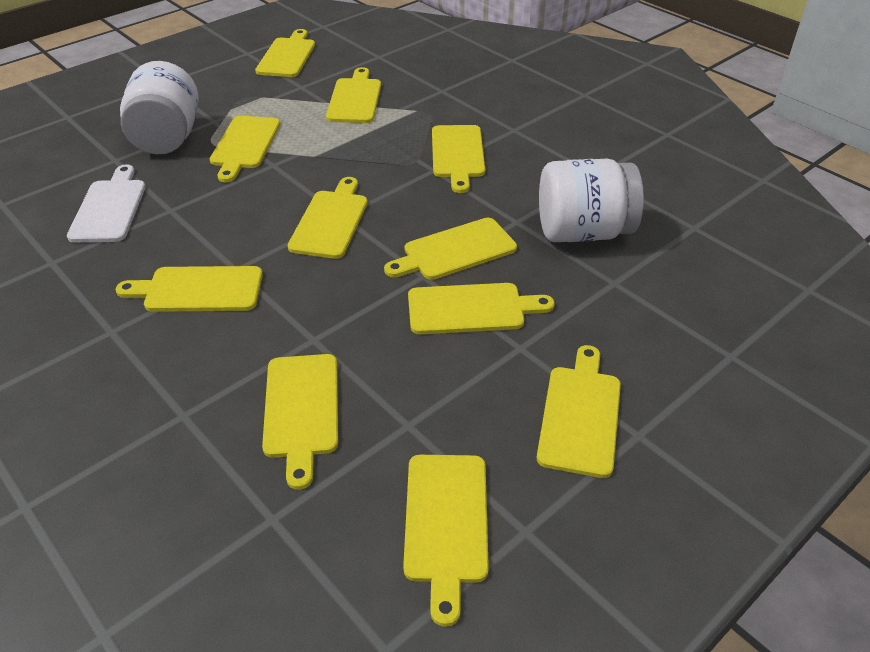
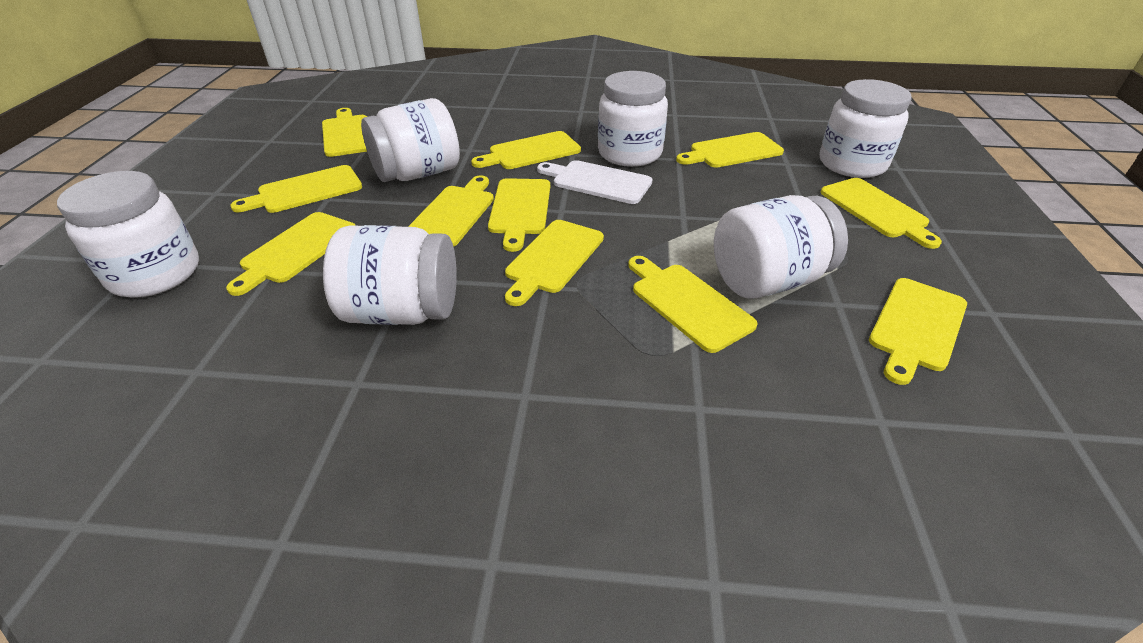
white jar: [120,61,199,154] [539,159,644,242] = 2 -> [57,171,199,298] [323,225,457,325] [361,98,460,182] [598,71,668,167] [714,195,848,298] [820,79,912,178] = 6

